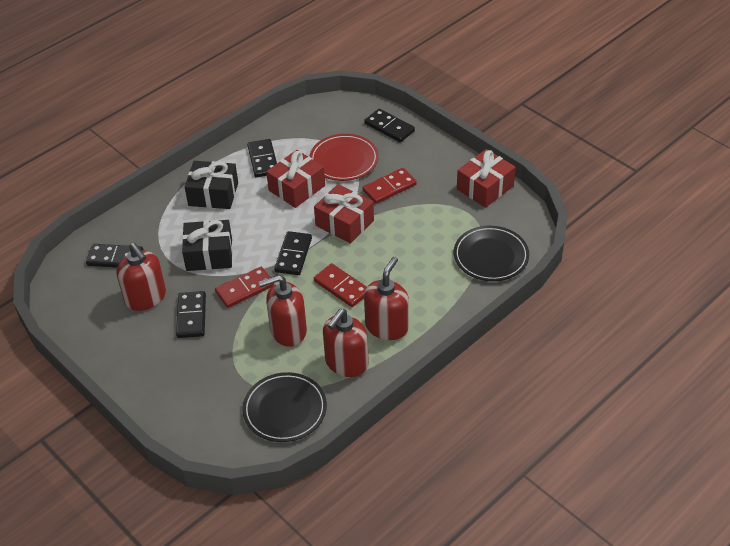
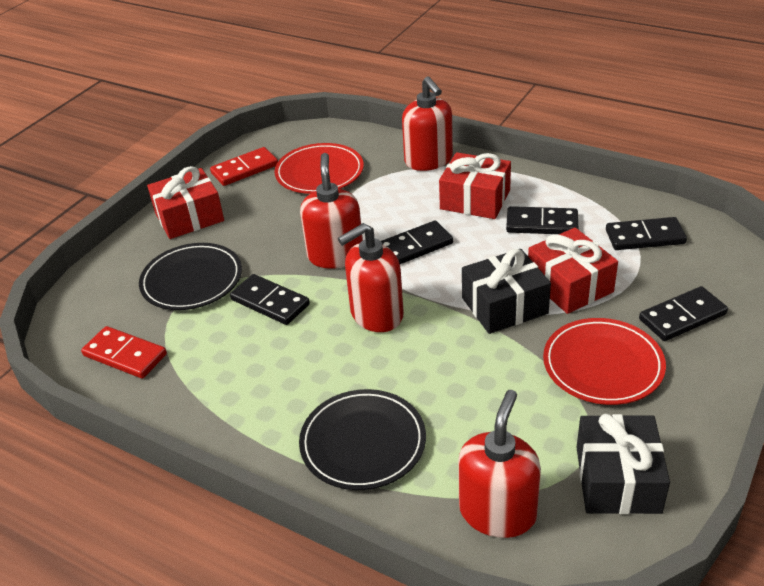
red domino: [215,267,274,308] [314,263,367,307] [362,168,417,204] = 3 -> [81,326,167,379] [210,147,278,186] = 2
red plate: [310,134,379,181] = 1 -> [274,143,364,194] [543,318,666,405] = 2

